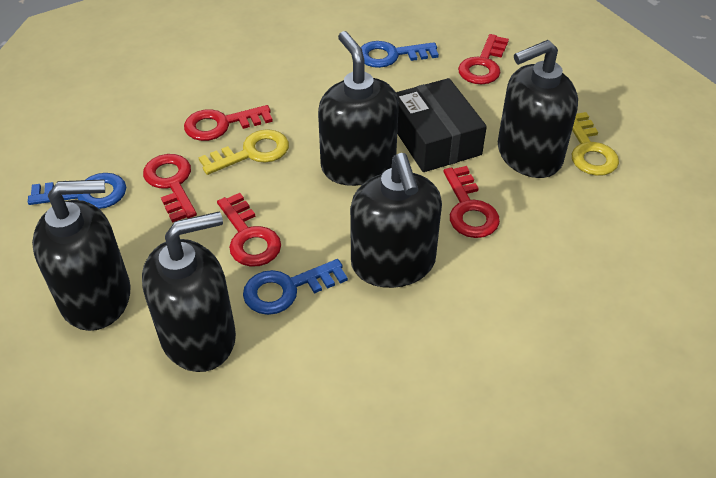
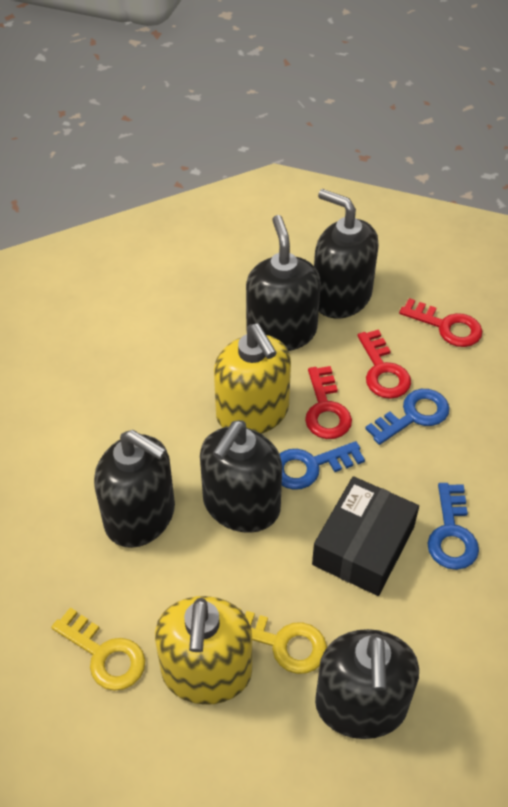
red key: [143,154,197,223] [184,105,273,141] [217,193,281,267] [443,166,500,238] [458,34,509,85] = 5 -> [305,366,352,439] [357,330,411,399] [399,298,483,347] = 3
yellow soap dispenser: none = 0 -> [155,596,252,705] [214,324,291,434] = 2

